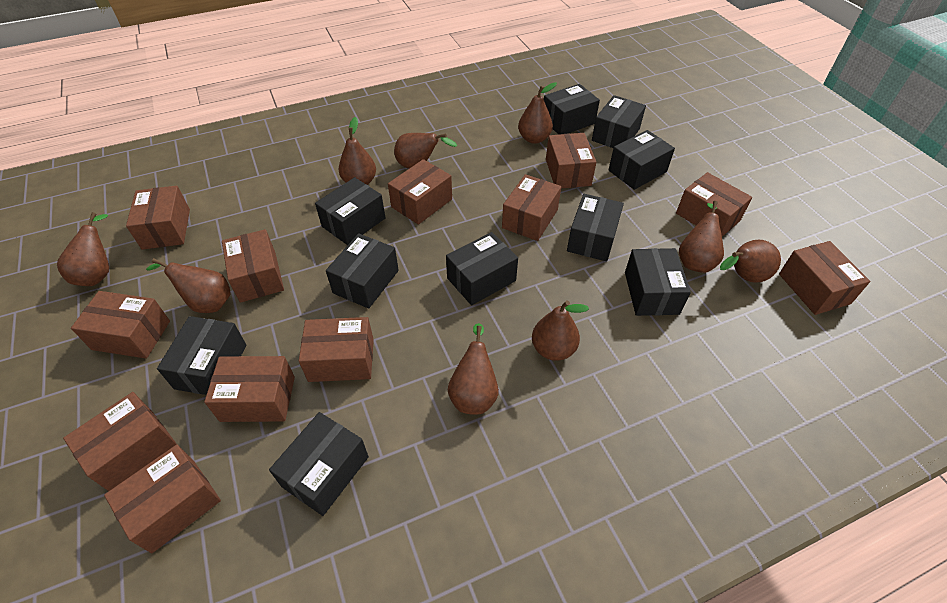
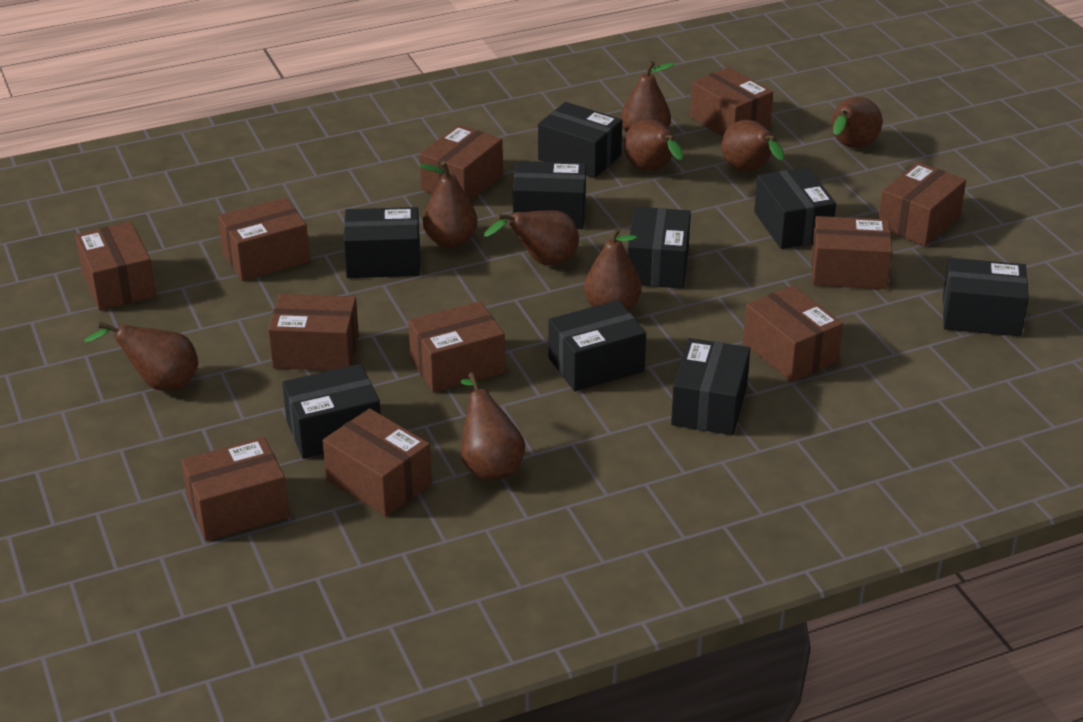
black box: [157,316,246,395] [269,412,369,516] [315,177,385,245] [326,233,399,309] [446,232,518,305] [544,84,600,135] [567,194,624,261] [592,95,646,148] [608,130,675,190] [625,248,691,316] = 10 -> [282,364,381,459] [344,207,420,278] [513,161,586,229] [538,102,622,178] [548,300,646,391] [628,207,691,289] [671,338,750,435] [754,167,836,249] [943,258,1029,336] = 9
brown box: [63,392,177,491] [71,291,170,359] [104,445,221,553] [126,186,190,250] [204,356,295,422] [222,229,284,303] [299,317,374,382] [388,159,452,225] [502,174,561,241] [546,133,596,188] [676,172,752,236] [779,241,870,315] = 12 -> [75,222,156,311] [181,437,289,541] [218,197,310,281] [268,294,359,371] [323,408,432,517] [408,301,505,393] [420,125,503,201] [690,67,773,137] [743,285,843,382] [811,216,892,289] [878,162,966,247] = 11

